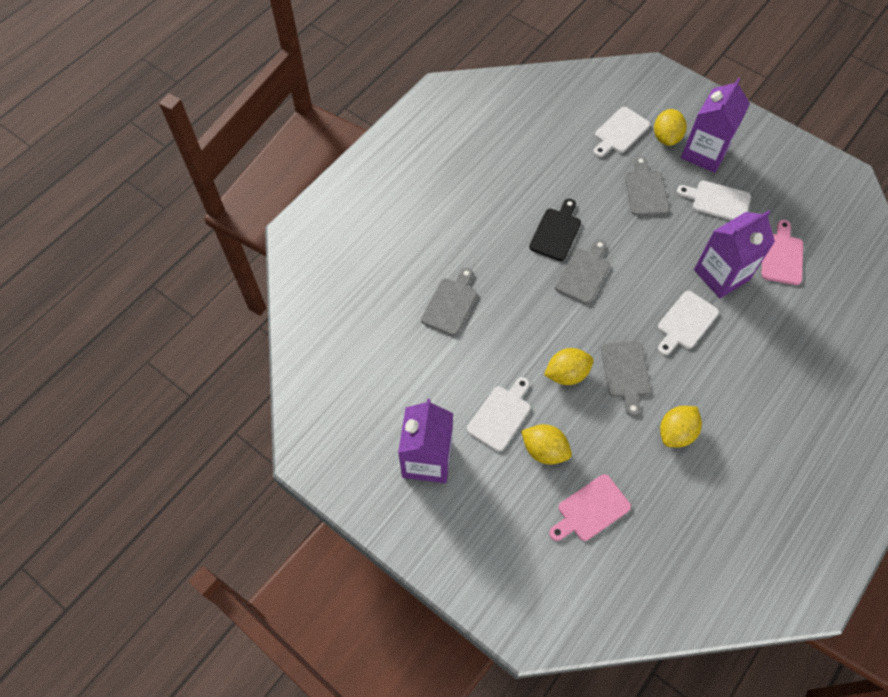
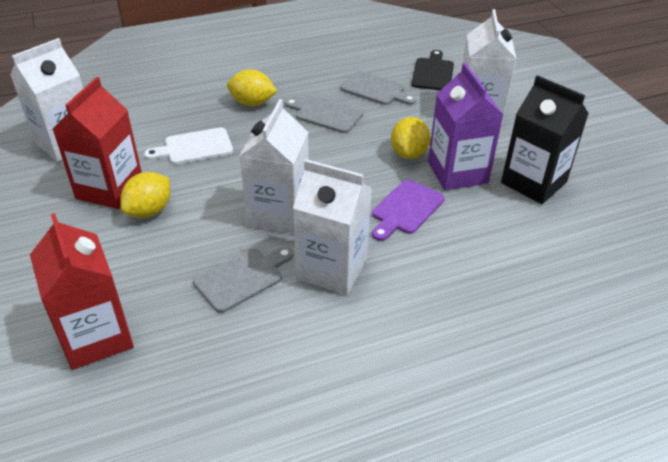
black carton: none = 0 -> [501,75,589,204] = 1
grey cutting board: [421,268,477,336] [555,239,610,304] [601,341,650,416] [625,156,669,216] = 4 -> [193,247,294,313] [285,97,363,133] [340,71,416,105] = 3
pink cutting board: [549,474,631,541] [761,220,803,285] = 2 -> none = 0
purple carton: [398,399,453,483] [681,77,750,173] [694,210,775,298] = 3 -> [428,63,503,190] = 1
purple cutting board: none = 0 -> [372,179,445,241] = 1
red carton: none = 0 -> [30,213,134,370] [53,77,142,209] = 2
white carton: none = 0 -> [10,38,83,162] [239,99,309,234] [293,159,372,295] [461,9,516,125] = 4
white cutting board: [467,377,530,452] [593,107,650,157] [658,291,719,355] [677,181,751,220] = 4 -> [144,127,233,165] = 1
yellow lemon: [521,424,572,465] [544,348,594,385] [654,109,687,146] [660,406,702,447] = 4 -> [120,172,170,218] [227,69,277,106] [391,117,430,159] = 3

